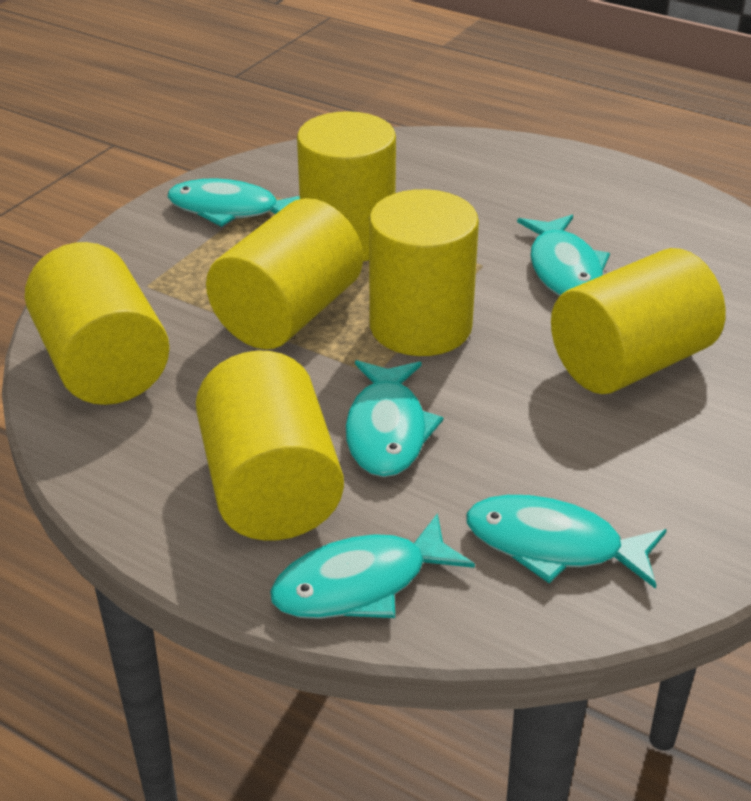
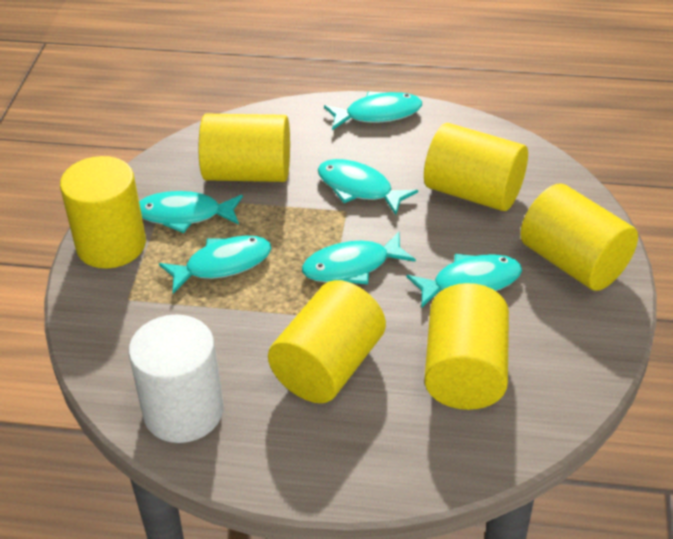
turquoise fish: [167,178,300,227] [270,513,475,619] [345,360,444,477] [466,495,667,589] [517,215,610,296] = 5 -> [139,191,243,233] [159,235,272,294] [302,232,416,285] [318,159,418,215] [324,91,422,130] [407,254,522,307] = 6
white cylinder: none = 0 -> [128,315,224,443] = 1

